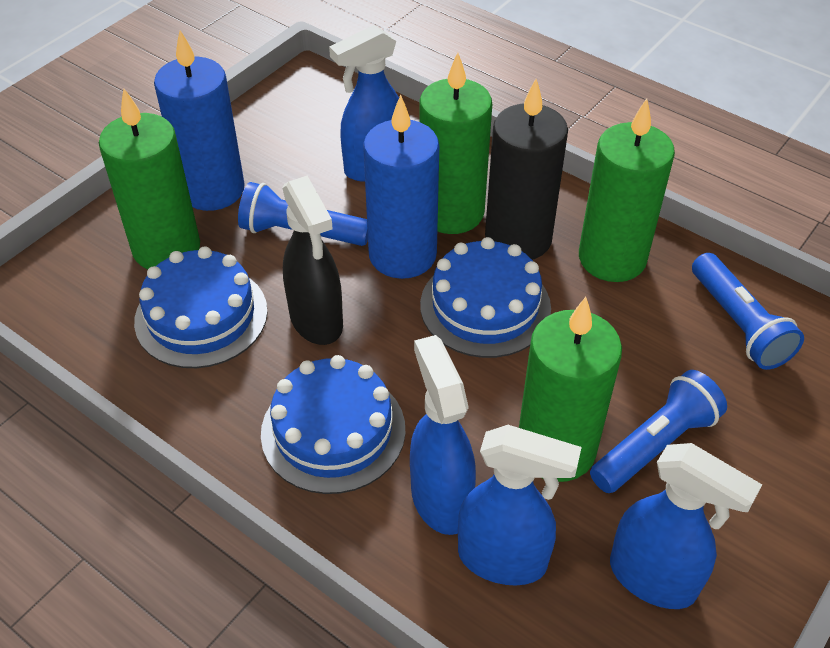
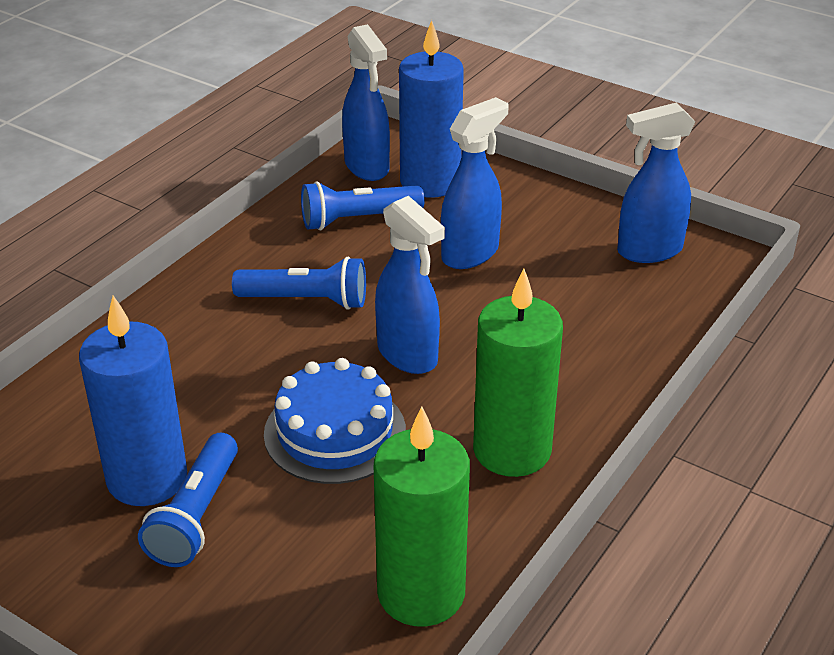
black candle: [485,79,568,260] = 1 -> none = 0
black spray bottle: [282,176,343,345] = 1 -> none = 0
blue cake: [134,247,268,368] [261,355,405,494] [420,237,551,358] = 3 -> [264,358,406,484] = 1
green candle: [99,89,200,269] [419,52,492,234] [519,297,622,482] [579,98,675,282] = 4 -> [374,407,470,627] [473,269,563,477] = 2

